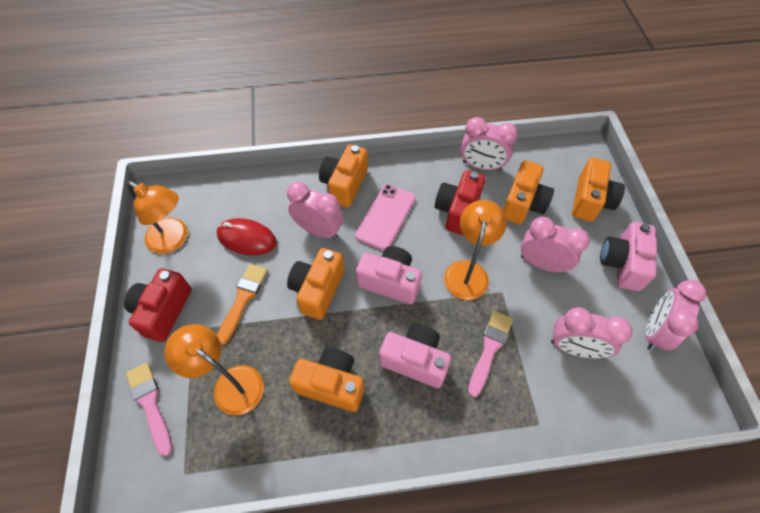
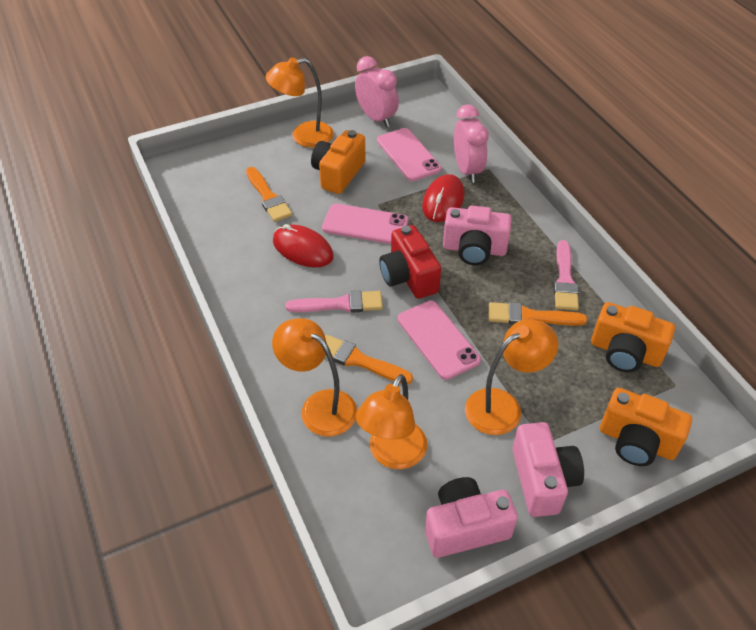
orange brush: [217,264,268,345] = 1 -> [246,167,292,222] [325,335,413,384] [489,302,587,326] = 3
orange camera: [287,248,344,320] [289,348,364,412] [319,144,368,207] [503,160,554,224] [572,158,625,222] = 5 -> [311,130,365,194] [591,302,675,372] [600,388,692,466] = 3
orange lamp: [127,181,188,254] [164,324,264,415] [444,200,507,300] = 3 -> [265,57,334,148] [272,318,357,436] [356,374,427,469] [465,319,558,435] = 4
pink clock: [287,182,343,239] [461,117,518,171] [521,217,590,272] [551,307,632,358] [645,280,706,351] = 5 -> [355,56,399,127] [454,104,489,183] = 2
pink phone: [355,184,416,251] = 1 -> [322,203,408,244] [377,128,441,181] [398,301,481,380] = 3
red camera: [124,268,192,342] [435,170,485,235] = 2 -> [379,225,441,299] = 1
red mouse: [216,218,277,255] = 1 -> [273,224,334,267] [422,174,464,222] = 2

